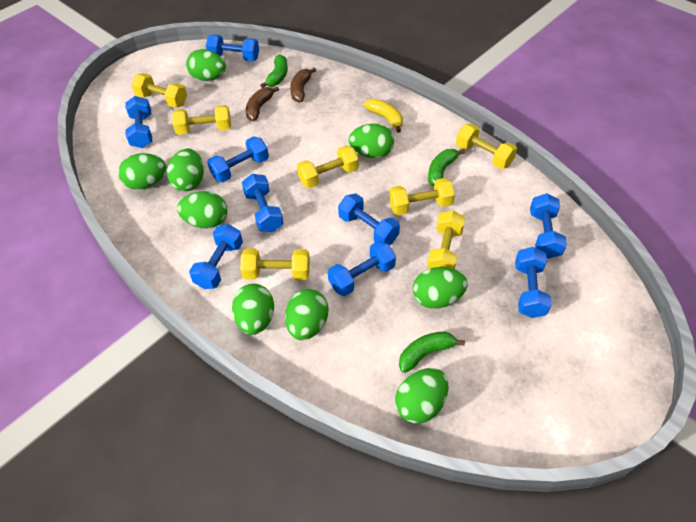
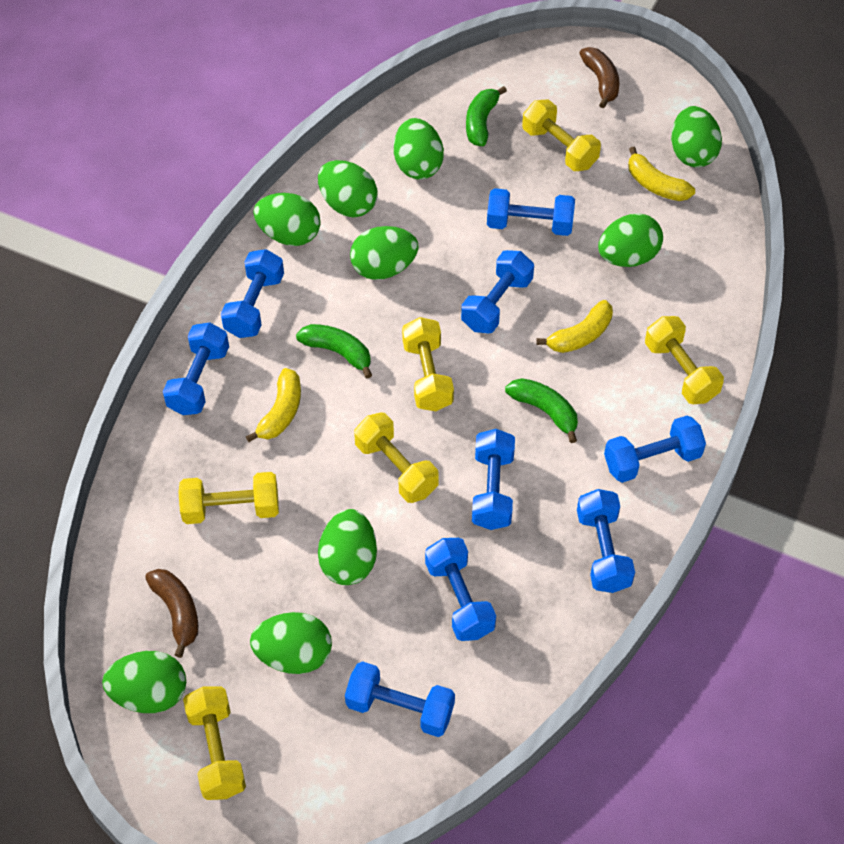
yellow banana: [364,99,403,133] = 1 -> [246,368,301,442] [536,300,613,353] [628,147,695,201] = 3
yellow dumbbell: [131,73,187,108] [172,105,231,135] [240,248,310,280] [297,145,359,188] [389,178,455,215] [427,210,465,269] [456,123,517,169] = 7 -> [179,472,279,524] [183,687,246,800] [354,413,439,503] [402,317,454,411] [522,99,601,171] [645,316,724,404] = 6

